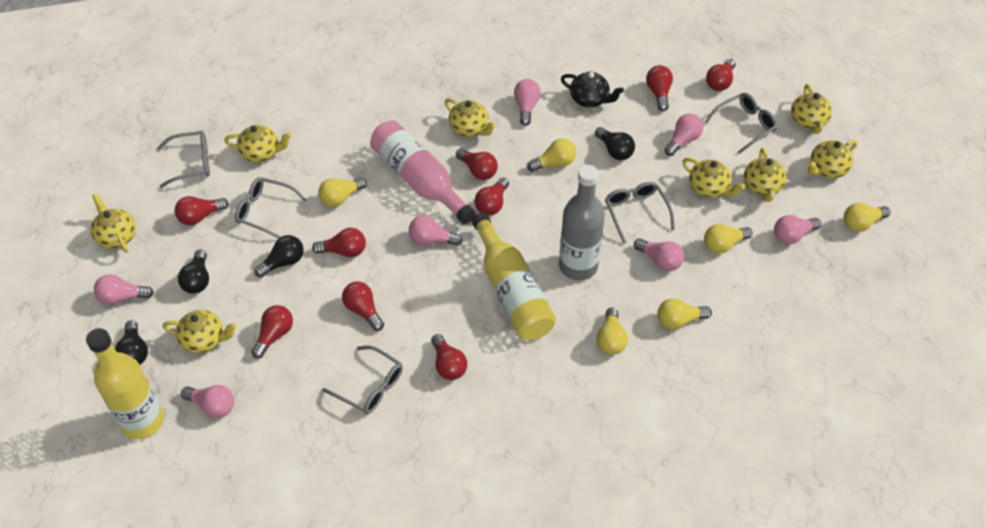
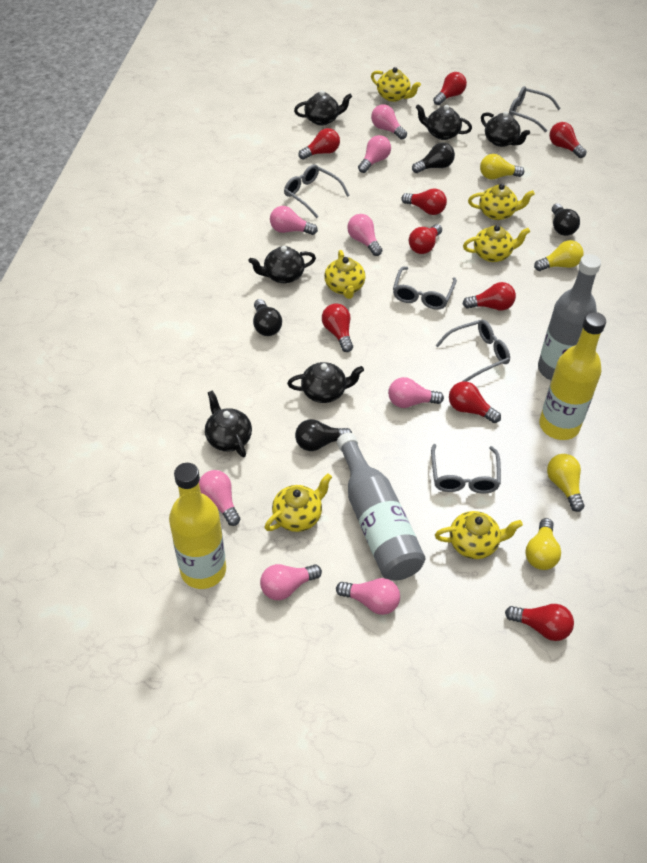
black teapot: [561,72,624,108] = 1 -> [205,390,252,457] [249,246,316,283] [287,362,364,403] [294,90,352,126] [416,104,472,140] [481,112,530,147] = 6
grey bottle: [559,165,605,280] = 1 -> [337,433,426,581] [538,254,601,380] = 2
pink bottle: [370,120,475,224] = 1 -> none = 0
pink light bulb: [94,274,154,305] [181,385,234,418] [409,216,463,246] [514,79,541,126] [634,238,684,271] [664,114,703,156] [774,215,821,244] = 7 -> [199,470,240,526] [260,564,322,600] [270,206,318,235] [336,578,400,615] [347,214,382,256] [358,135,391,173] [371,104,407,140] [388,377,444,408] = 8
yellow light bulb: [318,177,367,207] [527,138,576,172] [596,308,628,355] [657,298,712,329] [704,224,752,254] [844,203,891,232] = 6 -> [480,154,524,180] [526,518,561,570] [534,240,584,271] [547,454,585,512] = 4
yellow teapot: [91,193,136,253] [162,310,237,353] [224,125,292,162] [445,98,496,137] [682,158,745,198] [744,148,787,202] [791,84,832,134] [808,140,857,178] = 8 -> [265,473,332,532] [324,250,365,299] [371,67,421,102] [435,511,523,559] [463,225,530,262] [468,184,535,220] = 6

